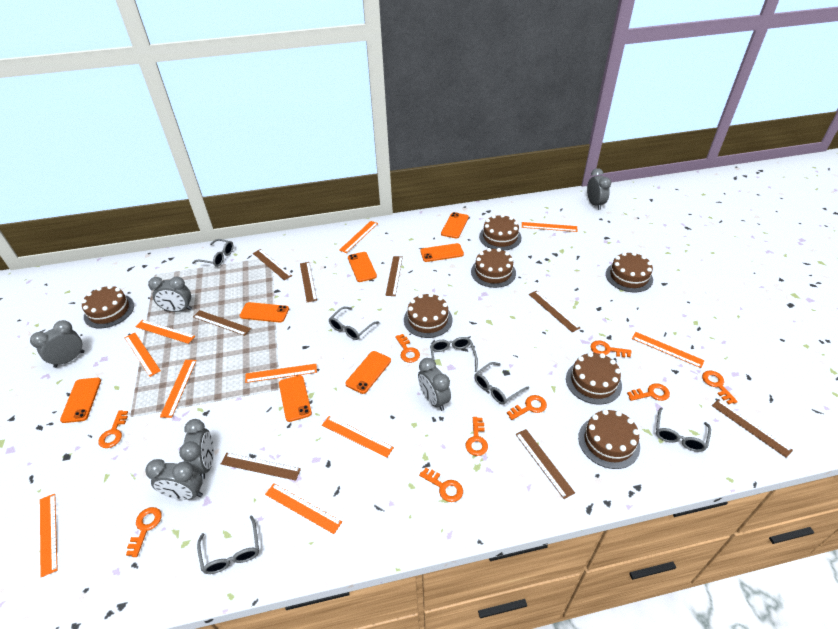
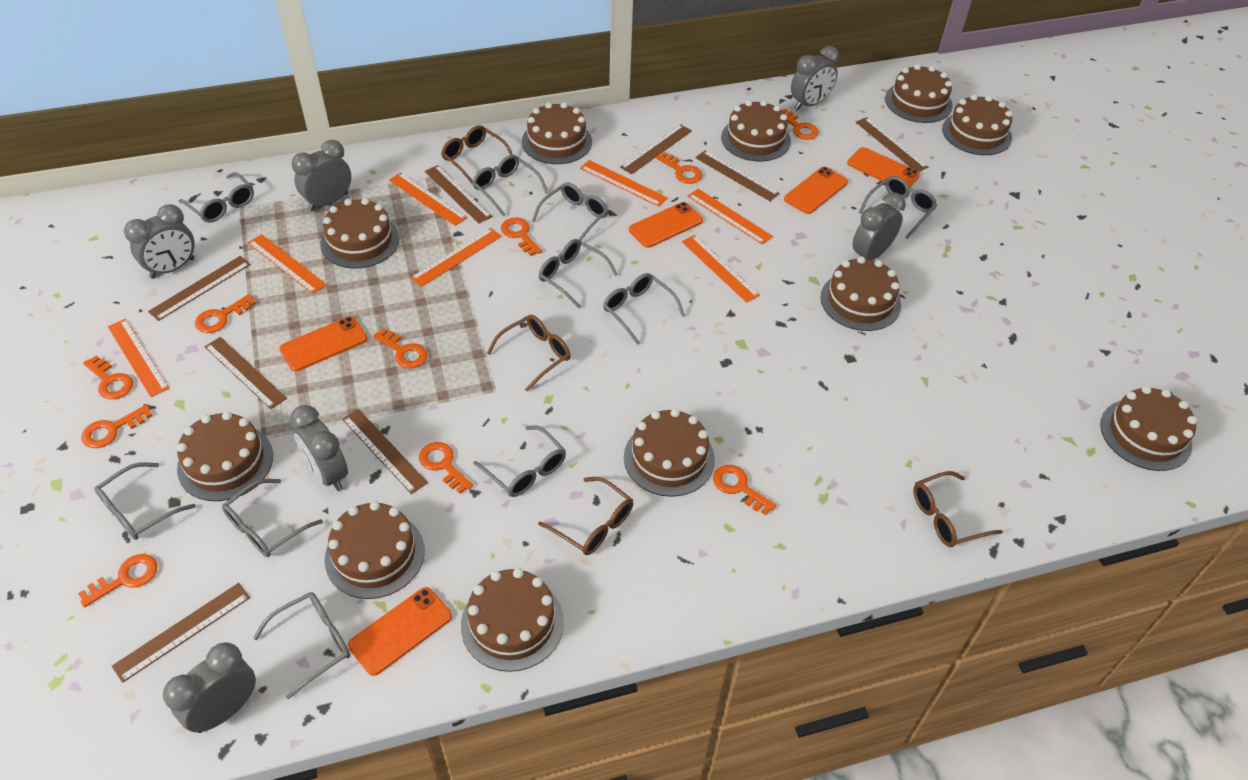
brown cake: [81,285,134,328] [404,293,453,338] [471,248,516,288] [479,214,521,251] [566,352,622,405] [578,409,640,469] [606,252,653,292] = 7 -> [177,411,273,501] [320,198,399,268] [325,501,425,599] [461,568,564,672] [522,102,592,164] [624,409,715,497] [721,100,791,162] [820,256,901,331] [885,64,953,123] [942,95,1012,155] [1100,386,1197,471] = 11
brown glasses: none = 0 -> [441,125,513,185] [487,315,570,391] [538,477,633,555] [913,471,1003,547] = 4
grey glasses: [192,239,234,267] [197,515,259,574] [328,307,379,340] [430,337,478,372] [474,362,529,405] [656,407,711,452] = 6 -> [94,462,195,540] [179,172,254,223] [222,479,323,557] [253,592,350,699] [472,155,548,217] [473,425,566,497] [532,182,608,241] [539,239,618,308] [603,273,685,345] [859,176,937,239] = 10
orange key: [98,410,128,448] [126,507,161,557] [395,334,420,363] [419,468,463,502] [466,417,488,456] [507,395,547,420] [591,340,632,357] [627,383,670,401] [702,370,738,404] = 9 -> [78,554,157,607] [81,405,152,448] [83,355,133,399] [195,294,256,333] [373,328,428,368] [419,442,473,494] [501,217,542,256] [656,152,702,184] [713,465,776,515] [782,109,819,140] = 10
orange phone: [60,378,101,423] [239,302,289,322] [279,375,312,422] [345,351,391,394] [348,252,377,282] [420,243,464,262] [441,212,469,239] = 7 -> [279,316,367,371] [348,587,452,676] [629,202,703,248] [784,167,848,214] [847,147,920,188] = 5
orange ruler: [40,494,58,577] [124,333,161,377] [136,320,195,344] [160,360,197,418] [245,364,317,383] [265,483,342,534] [322,416,394,458] [339,221,378,253] [522,222,578,232] [632,332,705,368] = 10 -> [108,319,169,397] [248,234,327,294] [389,173,467,226] [410,228,502,287] [580,160,668,207] [682,235,760,303] [687,189,773,245] = 7

